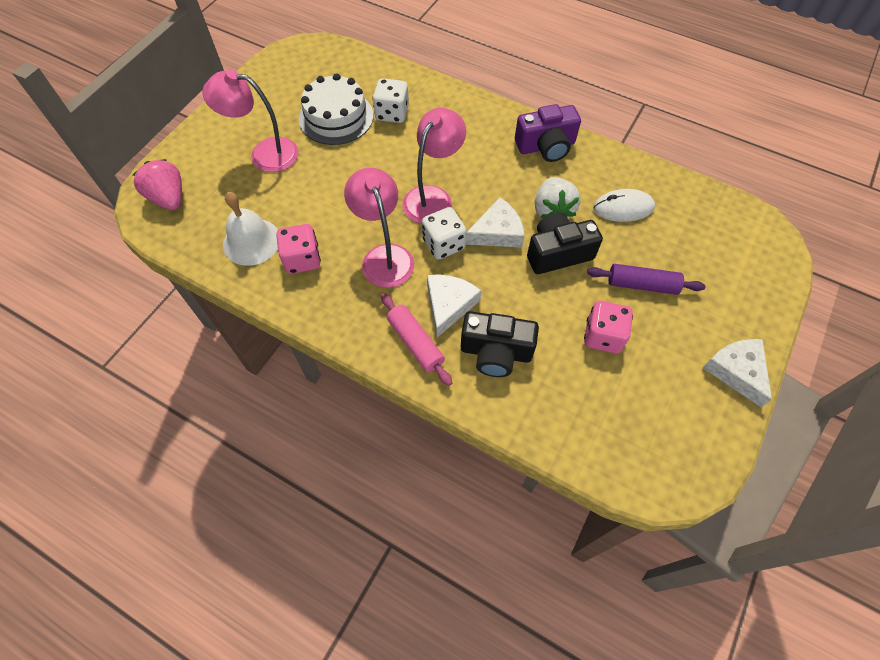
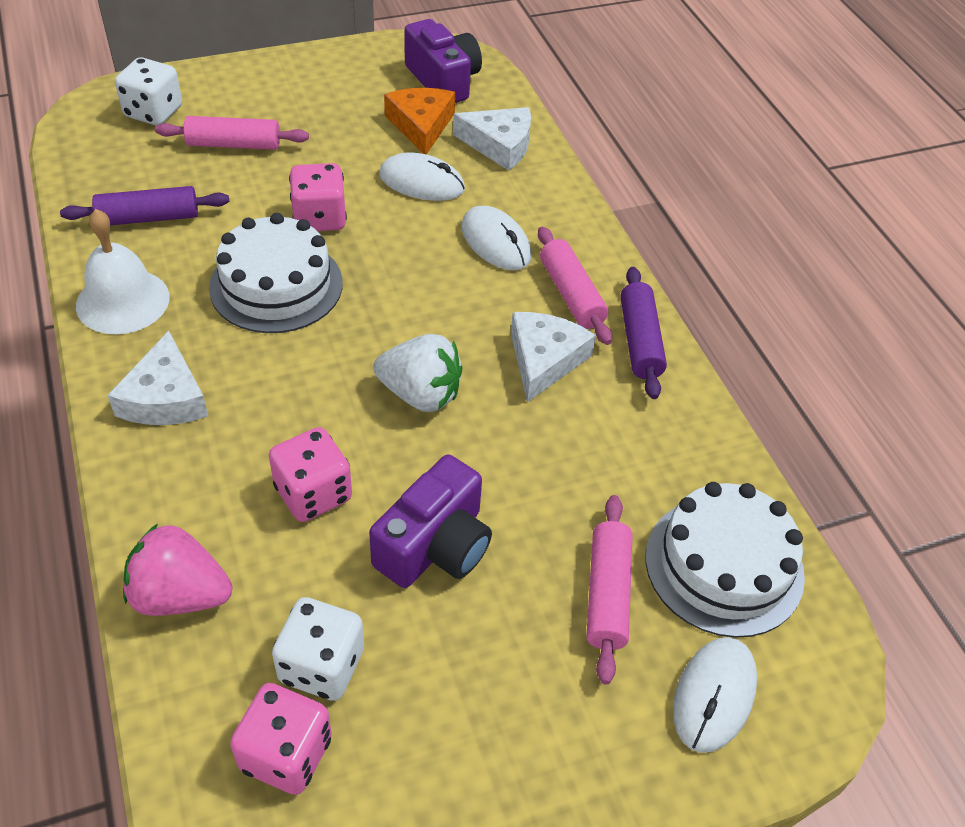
black camera: [461,311,539,377] [527,212,603,274] = 2 -> none = 0
orange cheese: none = 0 -> [384,88,455,155] = 1
pink dice: [276,224,321,274] [584,301,633,353] = 2 -> [230,683,332,795] [269,427,352,522] [289,163,347,231] = 3
pink lamp: [202,69,299,172] [344,168,414,288] [402,108,466,224] = 3 -> none = 0
pink rolling pin: [381,293,452,386] = 1 -> [155,116,309,150] [538,227,612,345] [586,495,633,684] = 3
purple camera: [515,104,581,162] = 1 -> [369,454,492,588] [404,19,482,103] = 2
purple rolling pin: [587,264,705,295] = 1 -> [60,186,229,225] [620,267,667,399] = 2
white cake: [299,73,374,145] = 1 -> [209,213,343,333] [645,482,805,638] = 2
white mouse: [593,189,655,222] = 1 -> [379,153,465,201] [461,206,531,270] [673,637,757,753] = 3

